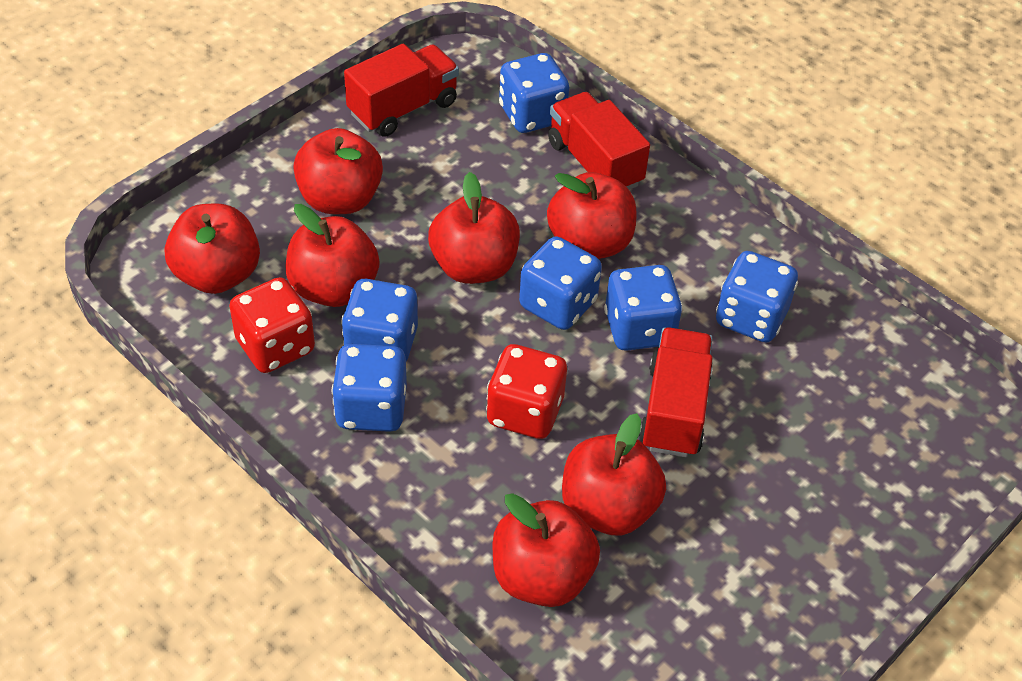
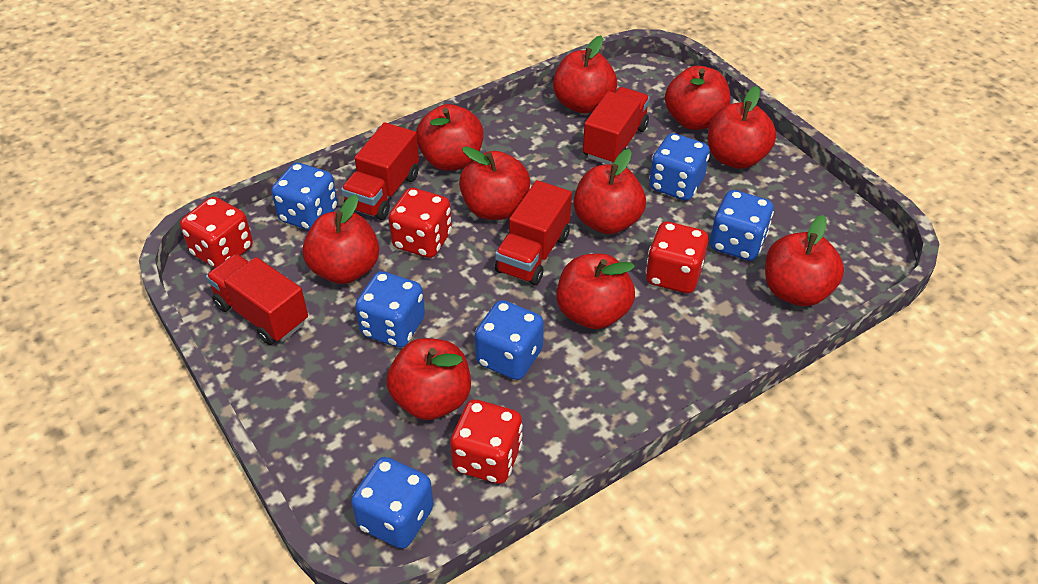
red apple: [165,204,260,294] [286,204,379,307] [293,128,383,214] [428,172,520,284] [492,493,600,607] [547,172,636,259] [562,413,666,535] = 7 -> [303,194,379,284] [386,338,471,420] [416,104,483,171] [459,146,530,220] [553,35,617,114] [556,254,635,329] [574,149,646,234] [665,66,730,130] [708,86,776,169] [765,215,844,306] = 10
red dice: [229,277,315,373] [486,344,567,439] = 2 -> [180,197,253,268] [389,188,452,258] [450,399,523,484] [645,222,708,293] = 4
red truck: [344,44,459,137] [548,92,650,190] [639,327,713,457] = 3 -> [206,254,308,345] [341,122,419,220] [495,180,572,285] [583,87,650,165] = 4

